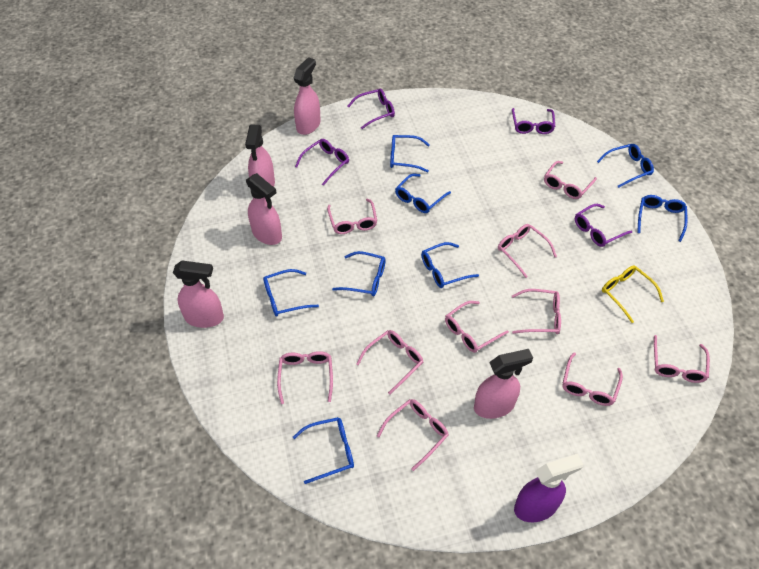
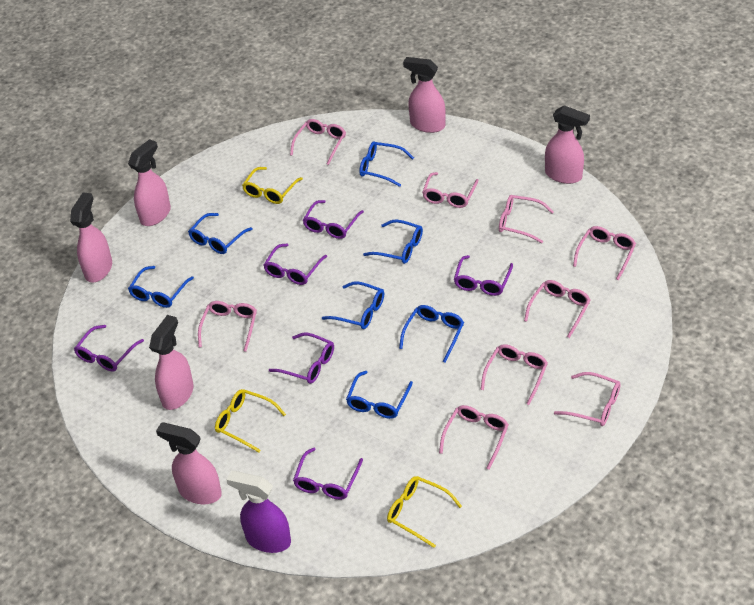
blue glasses: [263,269,319,317] [293,417,354,484] [332,251,386,296] [390,135,430,172] [395,174,451,213] [421,242,479,288] [597,144,654,188] [637,195,688,242] = 8 -> [128,266,194,308] [188,213,252,254] [322,281,384,329] [346,371,413,419] [359,141,414,187] [363,219,423,264] [399,305,464,363] = 7
pink glasses: [277,351,333,404] [327,198,377,234] [356,330,423,395] [377,399,449,471] [445,301,509,353] [498,224,557,278] [512,289,561,334] [544,161,597,199] [563,352,623,406] [654,335,710,383] = 10 -> [198,301,257,352] [290,119,346,165] [422,172,479,208] [439,405,509,469] [481,344,548,405] [499,195,554,243] [524,280,591,338] [554,372,621,426] [573,226,636,280] = 9
pink spray bottle: [173,261,224,328] [245,124,275,187] [246,173,282,245] [294,57,321,135] [474,349,533,419] = 5 -> [70,193,112,282] [128,139,171,226] [149,315,194,410] [156,422,222,504] [403,57,446,133] [545,105,590,184] = 6
purple glasses: [295,139,349,186] [348,89,395,129] [512,108,555,134] [575,204,632,247] = 4 -> [74,325,144,371] [263,244,327,285] [269,333,334,384] [293,447,363,500] [303,200,364,239] [454,255,513,296] = 6
yellow glasses: [602,266,664,323] = 1 -> [215,389,286,452] [242,167,303,204] [387,476,462,548] = 3

